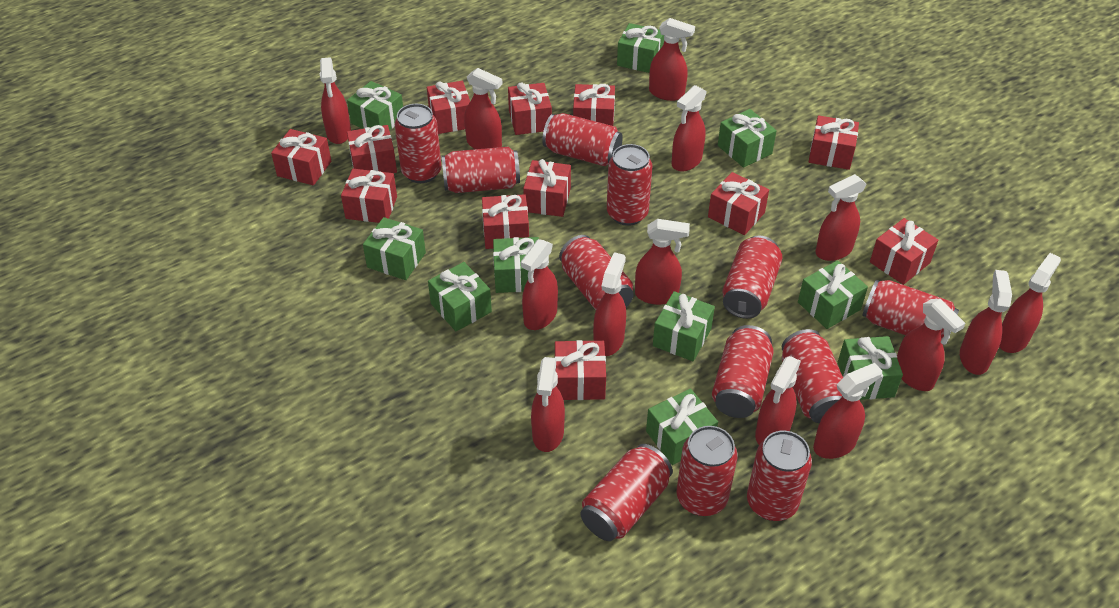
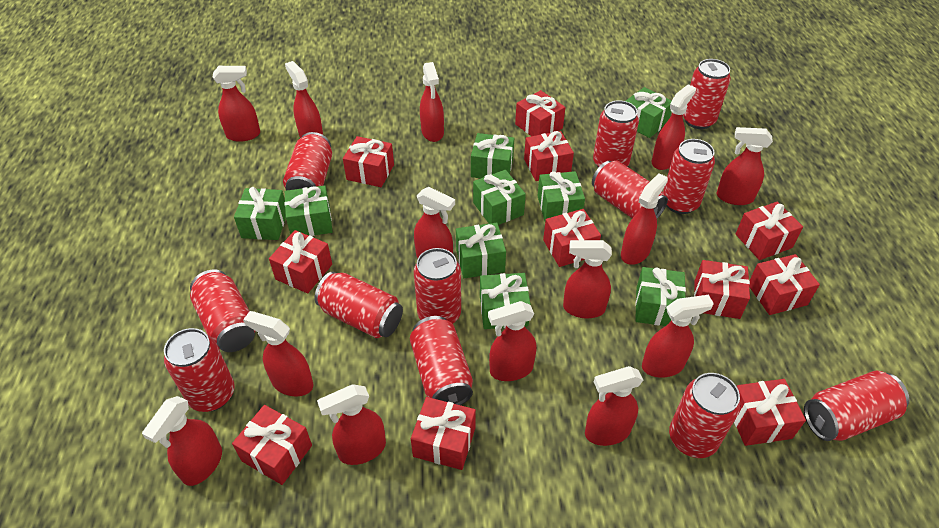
green gift: [347,81,403,131] [363,217,426,280] [428,262,492,331] [493,237,539,293] [617,23,664,73] [646,388,718,465] [653,291,715,361] [718,109,777,168] [798,260,868,329] [838,336,903,400] = 10 -> [234,187,286,240] [285,185,332,236] [456,223,506,278] [471,133,514,178] [473,170,526,225] [480,273,531,329] [538,171,585,221] [626,87,671,138] [635,267,686,326] = 9
red gift: [271,129,331,185] [341,169,397,223] [347,125,397,173] [427,81,470,134] [482,194,529,249] [508,82,552,135] [523,159,571,217] [555,340,606,400] [573,84,615,126] [708,172,769,235] [809,115,859,170] [870,218,938,285] = 12 -> [232,405,312,485] [269,230,332,293] [343,136,394,187] [411,397,476,470] [515,90,565,136] [524,131,574,181] [543,209,601,267] [694,260,750,319] [734,379,806,446] [736,202,803,260] [749,254,820,315] = 11

